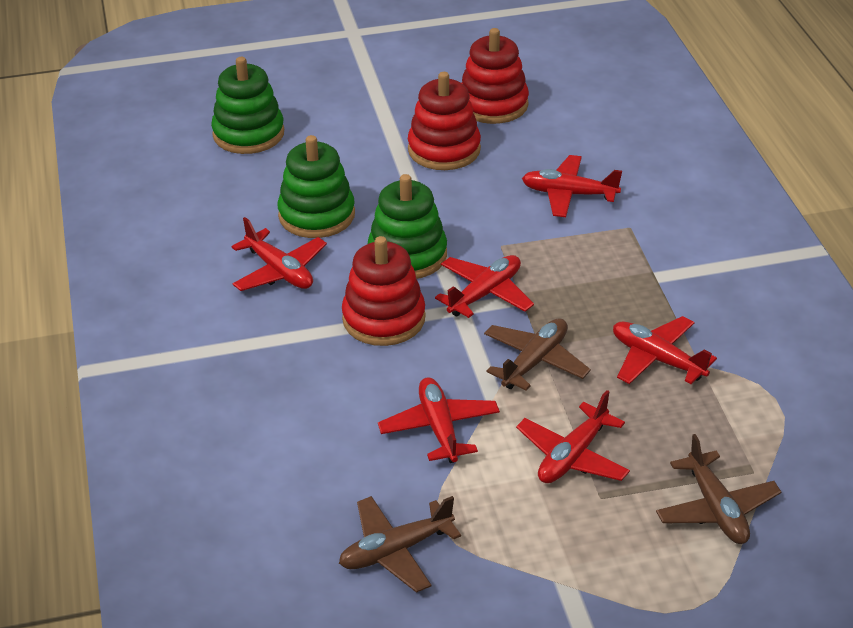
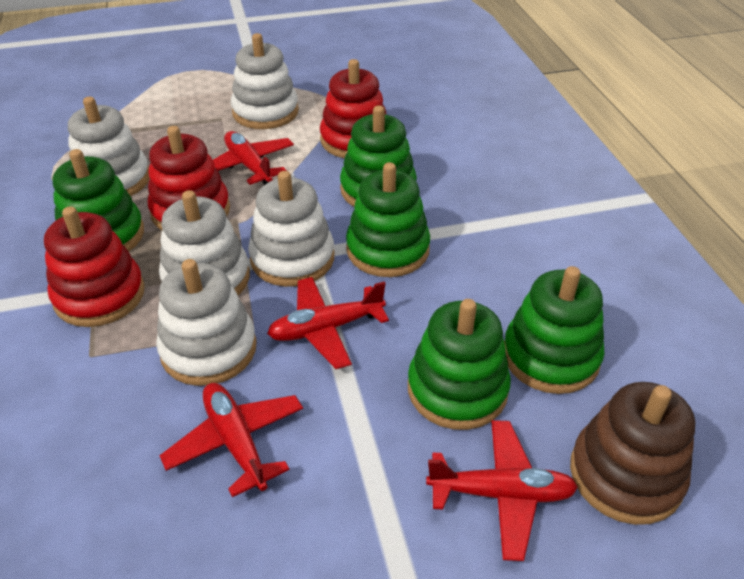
brown plane: [339,496,461,593] [484,318,591,391] [656,434,781,544] = 3 -> none = 0
brown stacking toy: none = 0 -> [570,382,695,525] = 1
green stacking toy: [211,57,284,154] [277,135,355,238] [368,174,447,279] = 3 -> [53,149,144,252] [340,105,417,207] [346,162,430,277] [408,299,511,430] [504,266,605,394] = 5
red plane: [231,217,327,291] [378,377,500,463] [435,255,534,318] [516,390,630,483] [522,155,622,217] [613,316,717,384] = 6 -> [159,383,303,497] [213,131,294,185] [267,277,389,369] [426,420,578,561] = 4
white stacking toy: none = 0 -> [68,97,150,196] [156,259,257,386] [159,190,250,295] [231,33,299,129] [248,171,334,287] = 5

